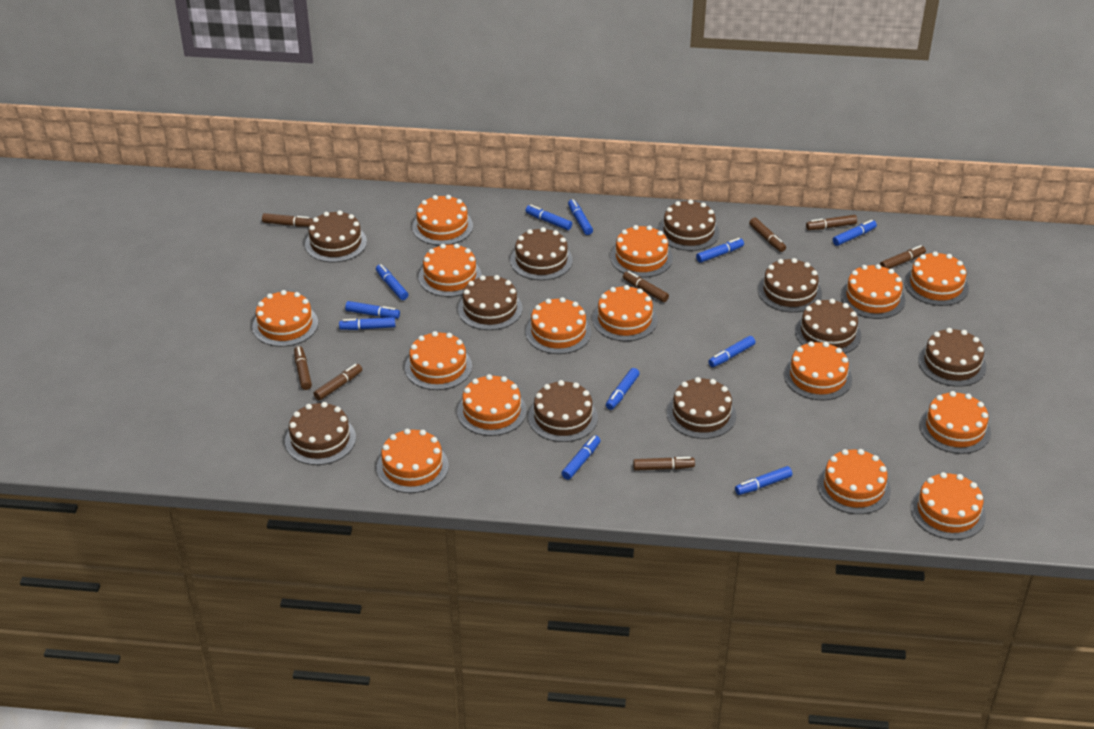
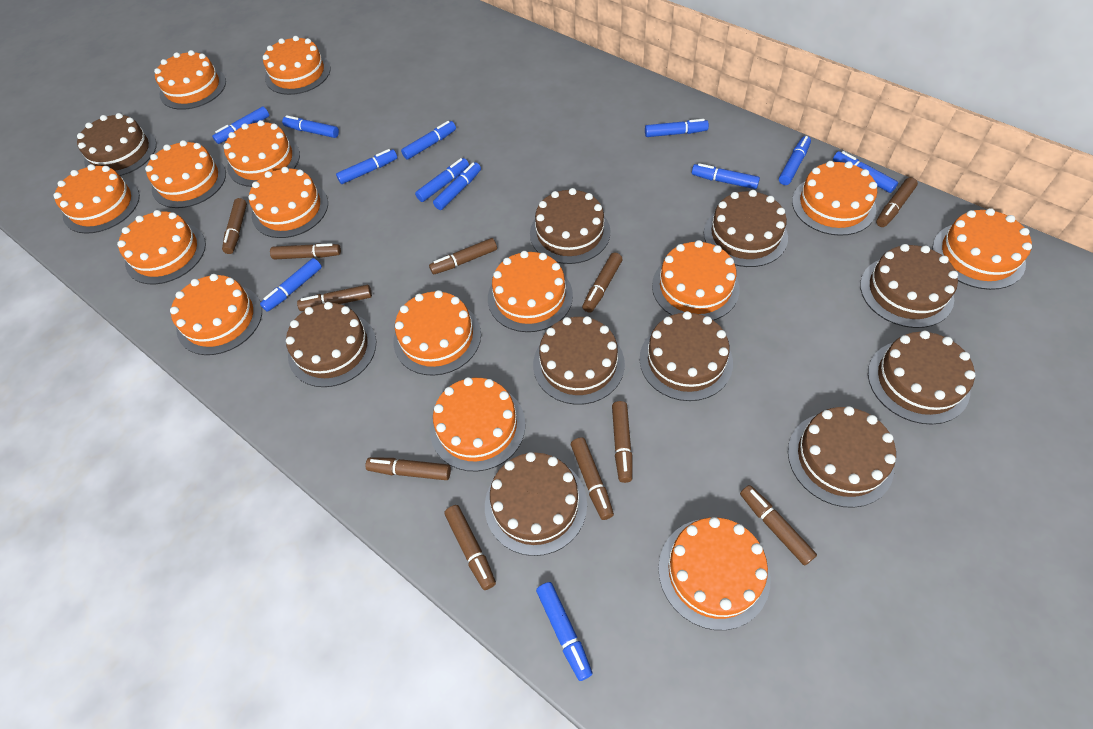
blue marker: [339,317,395,330] [345,301,400,319] [376,264,408,300] [525,205,572,230] [561,435,601,480] [568,199,593,235] [606,368,640,410] [696,238,744,263] [708,336,755,367] [735,466,792,495] [833,220,877,246] = 11 -> [212,106,269,144] [260,258,322,312] [282,115,339,138] [336,149,397,184] [401,121,456,160] [415,158,469,202] [433,162,481,210] [536,582,593,681] [645,119,709,137] [692,163,760,189] [779,136,811,185] [833,151,898,193] = 12
brown marker: [262,213,313,227] [294,346,312,390] [314,364,362,401] [623,271,669,302] [633,457,695,471] [749,218,786,252] [806,215,857,230] [880,245,926,269] = 8 -> [222,198,247,254] [270,243,341,259] [297,285,372,311] [365,457,451,480] [429,238,497,275] [444,505,496,590] [571,437,614,520] [582,253,623,313] [612,401,632,483] [740,485,817,566] [876,177,918,227] = 11

